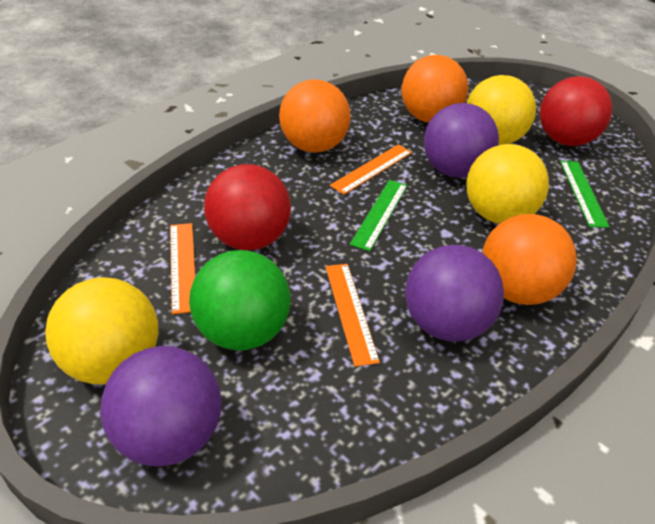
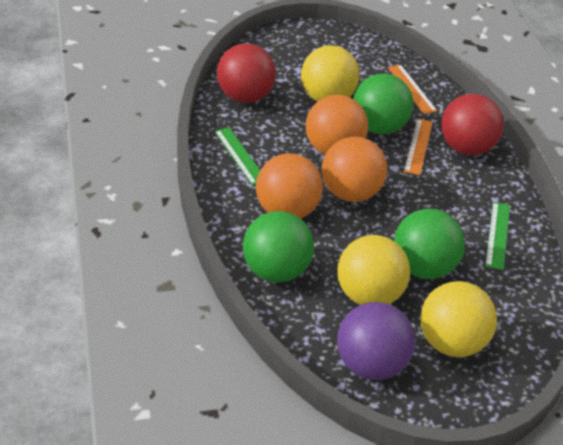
green ball: [189,250,291,351] = 1 -> [243,211,314,283] [353,74,413,134] [394,209,465,279] = 3
orange ruler: [170,223,195,314] [325,264,380,367] [330,145,412,195] = 3 -> [388,65,438,114] [404,119,433,175] = 2
purple ball: [100,346,222,467] [405,245,504,342] [424,103,499,178] = 3 -> [337,302,415,380] = 1

